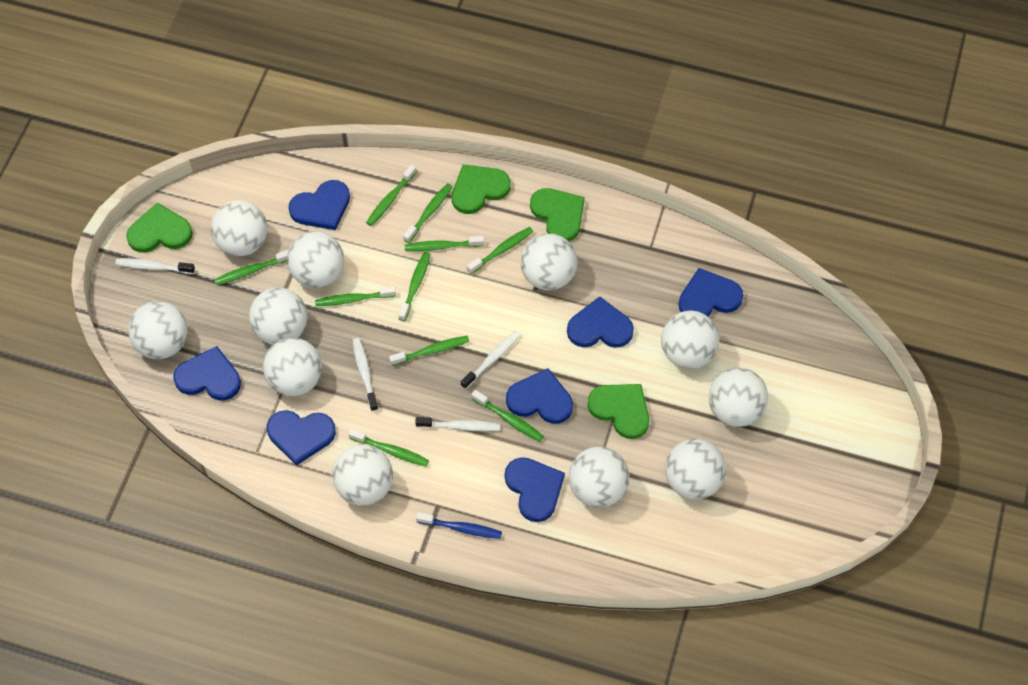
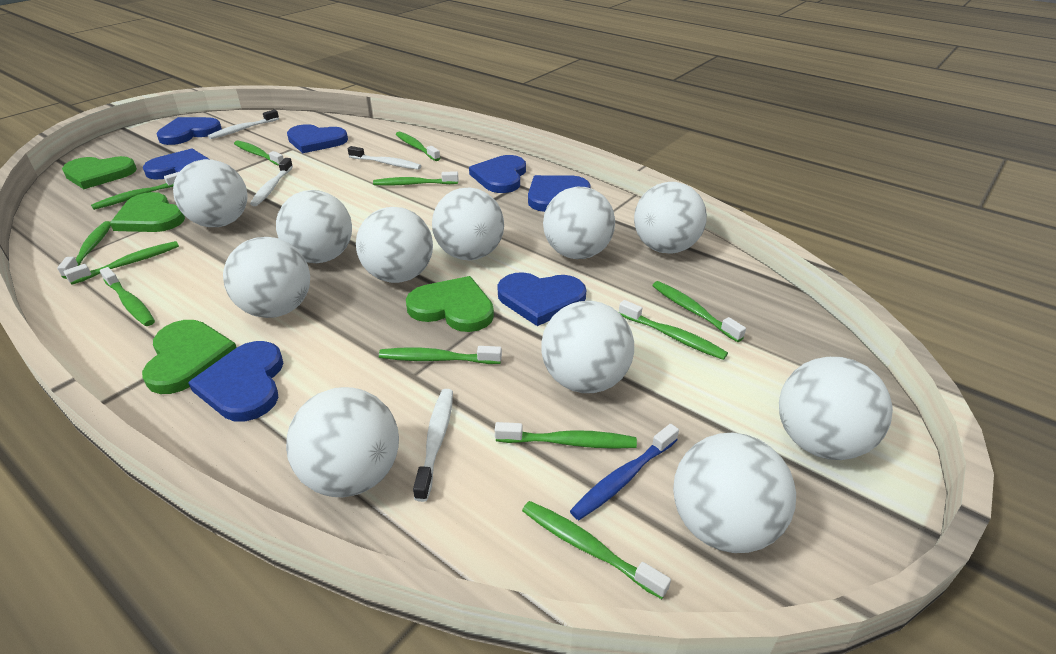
green toothbrush: [214,249,289,285] [315,286,396,306] [348,429,429,467] [366,164,417,226] [389,336,470,366] [398,252,431,321] [403,183,453,243] [405,236,484,251] [467,227,533,274] [471,390,544,442] = 10 -> [57,221,111,279] [64,241,179,285] [91,172,179,210] [100,267,155,326] [234,141,284,166] [373,171,459,186] [379,346,502,364] [396,132,440,161] [495,422,637,449] [522,501,671,599] [619,300,728,360] [652,281,746,342] = 12

